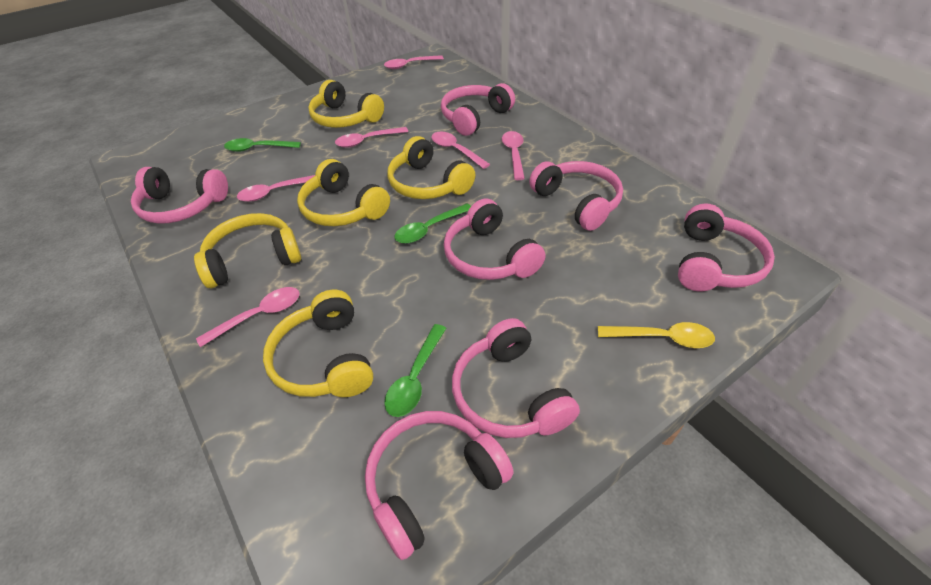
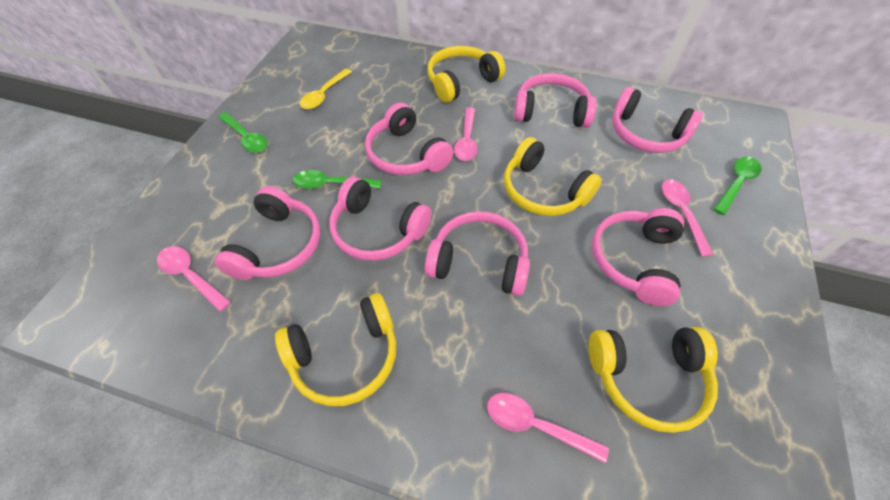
pink spoon: [196,287,300,347] [237,175,315,202] [335,127,408,148] [384,55,444,69] [431,132,490,169] [502,131,525,180] = 6 -> [157,246,231,312] [454,107,478,161] [487,393,609,463] [662,180,713,257] = 4
yellow headphones: [194,213,301,288] [263,290,373,397] [297,159,390,226] [308,80,384,128] [388,136,475,199] = 5 -> [275,293,396,406] [427,46,505,103] [504,137,602,216] [589,327,718,433] = 4

